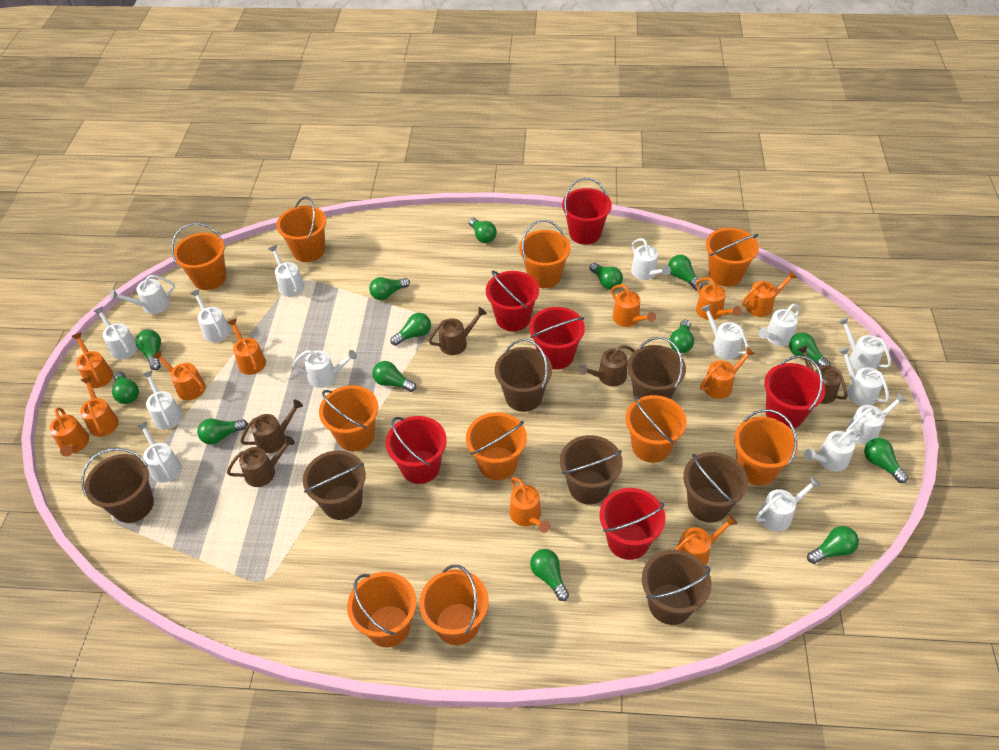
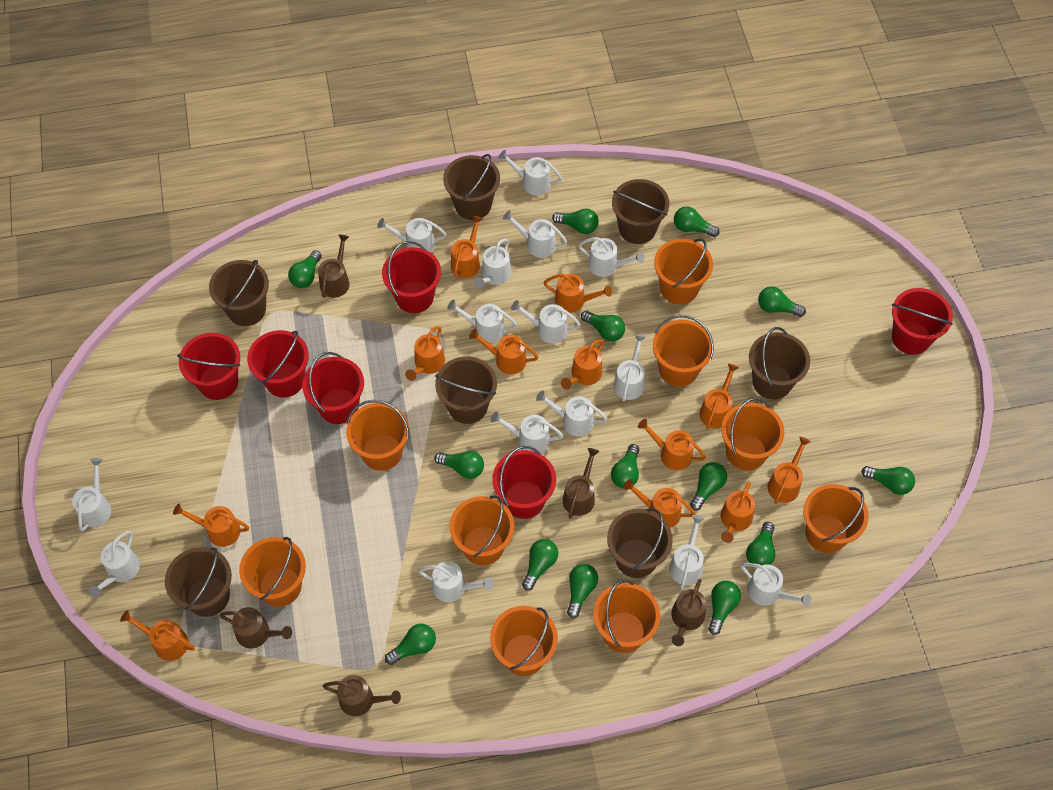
orange bucket: [171,223,226,290] [276,196,326,262] [319,385,378,451] [347,572,417,647] [419,565,489,645] [466,412,527,480] [519,220,571,288] [625,395,687,463] [706,228,759,287] [734,409,798,485] = 10 -> [239,537,306,607] [346,400,409,471] [449,495,515,565] [490,606,558,676] [593,580,661,653] [653,315,714,387] [654,239,713,305] [721,398,785,471] [803,484,869,553] = 9
orange watering can: [49,407,89,457] [71,332,113,388] [80,376,119,437] [153,350,206,400] [227,319,266,375] [509,477,551,533] [611,284,656,327] [674,514,737,565] [696,277,742,320] [700,347,755,399] [742,271,797,317] = 11 -> [120,610,195,661] [173,504,249,547] [405,326,445,381] [451,216,483,278] [469,329,538,374] [543,274,612,313] [561,339,604,389] [623,479,695,528] [638,419,706,470] [699,363,739,429] [721,481,755,543] [767,437,811,504] = 12

